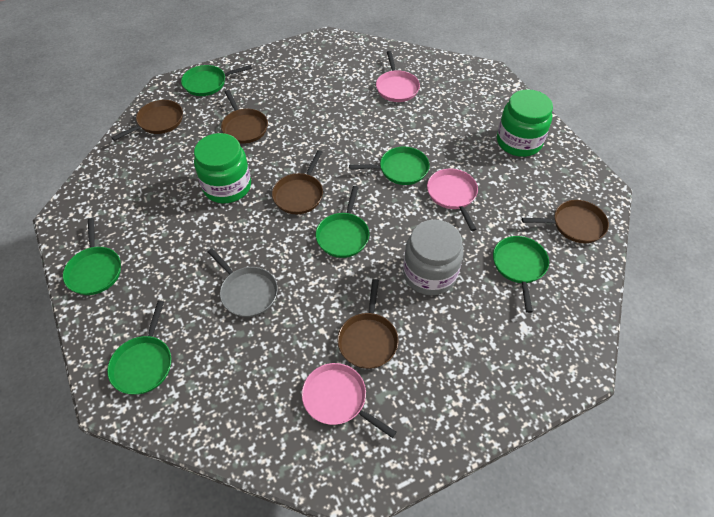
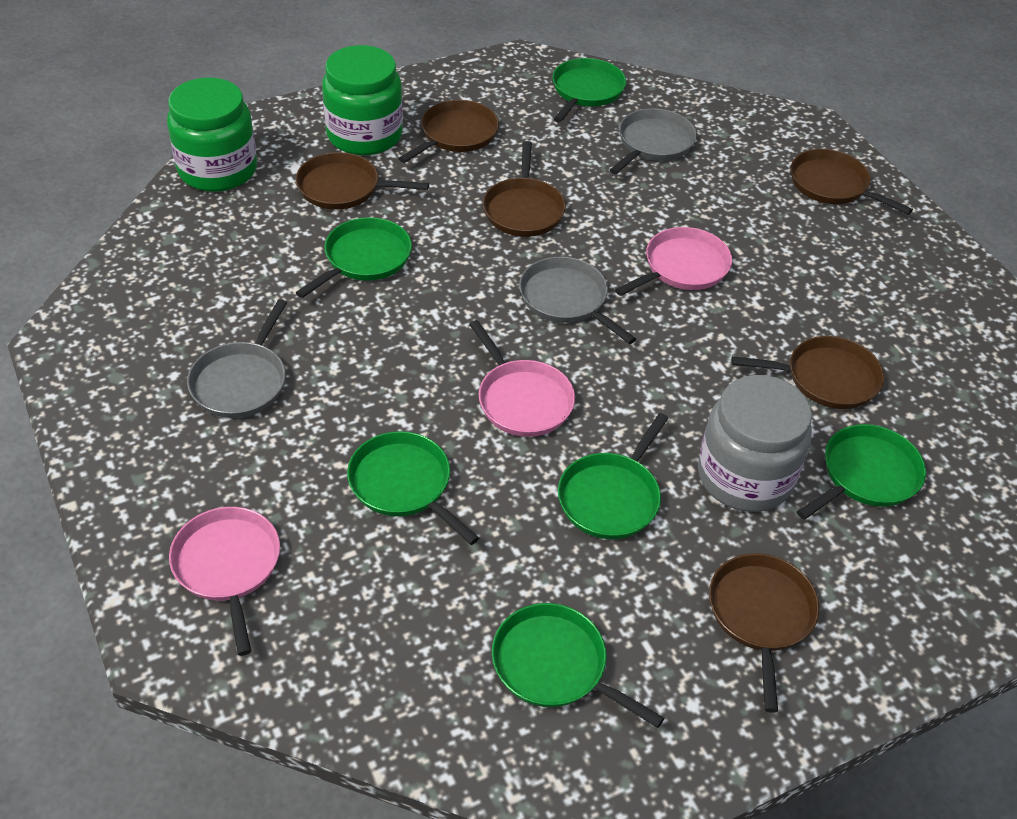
brown pan: [111,100,183,141] [221,90,268,144] [272,150,323,214] [338,279,398,369] [522,200,609,243] = 5 -> [296,152,429,210] [398,100,499,163] [483,141,566,237] [709,553,819,713] [731,336,884,409] [791,149,913,215] = 6
grey pan: [208,248,278,317] = 1 -> [187,299,287,418] [519,257,636,344] [610,108,697,174] = 3

